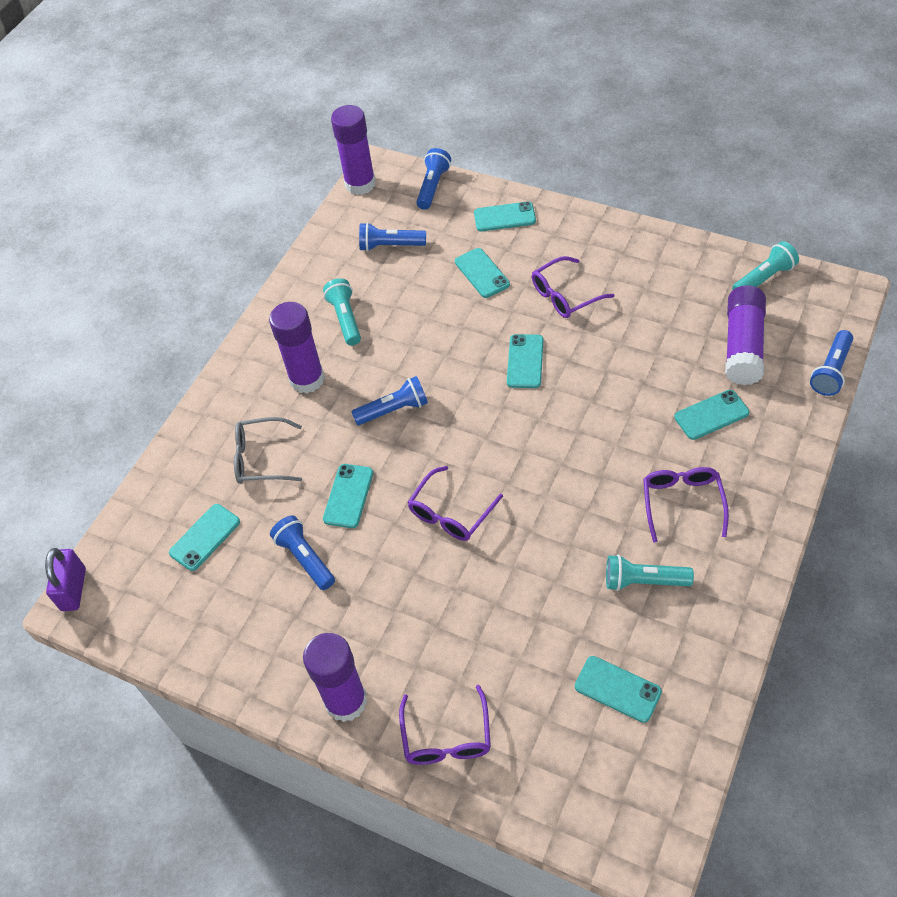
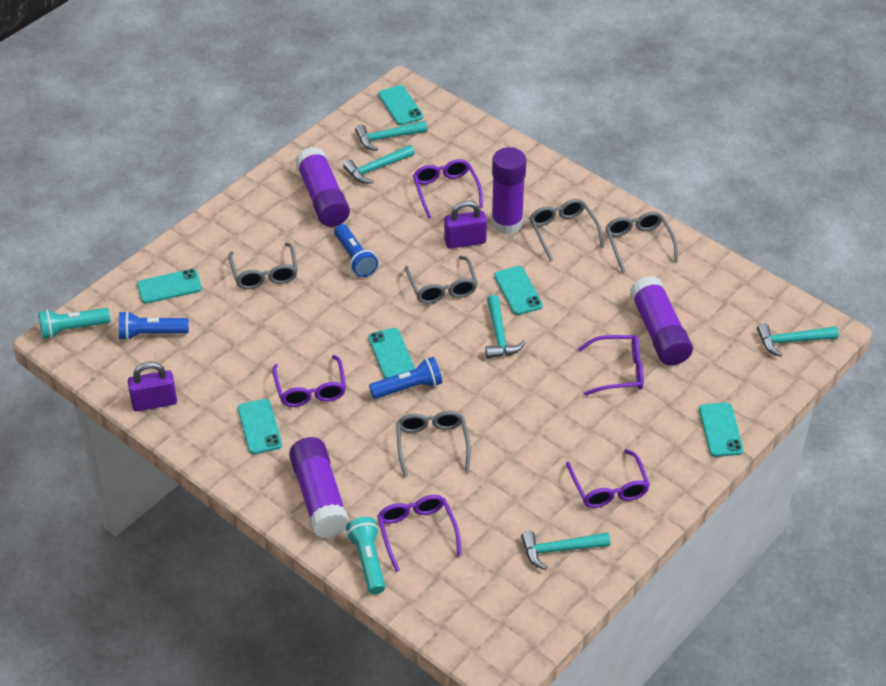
blue flashlight: [270,515,335,590] [351,376,428,425] [359,222,426,252] [416,148,451,210] [810,330,853,396] = 5 -> [119,311,189,340] [334,224,378,277] [369,357,442,399] = 3
grey glasses: [234,417,302,484] = 1 -> [228,242,298,289] [396,411,471,477] [405,256,478,304] [529,199,604,262] [605,212,678,273] = 5
purple glasses: [399,685,491,765] [407,466,503,541] [532,256,614,318] [643,467,729,542] = 4 -> [272,355,346,407] [377,495,461,572] [413,159,483,218] [566,449,650,508] [578,335,644,396] = 5
purple padlock: [45,548,86,611] = 1 -> [128,362,177,411] [444,201,487,249] = 2
turquoise flashlight: [323,278,361,346] [606,554,694,591] [732,241,799,290] = 3 -> [39,308,111,339] [346,517,385,594] = 2
turquoise hammer: none = 0 -> [343,145,415,184] [355,121,427,151] [485,295,525,359] [521,531,610,570] [757,323,839,357] = 5
turquoise phone: [169,504,240,571] [323,464,373,528] [455,248,510,298] [474,202,536,231] [507,334,544,388] [575,656,662,723] [674,390,749,440] = 7 -> [137,269,202,304] [238,399,282,454] [368,328,415,379] [378,85,423,125] [494,266,543,315] [699,403,743,457] = 6

